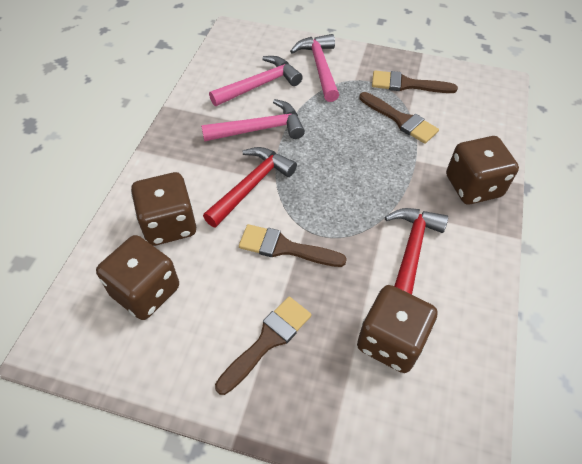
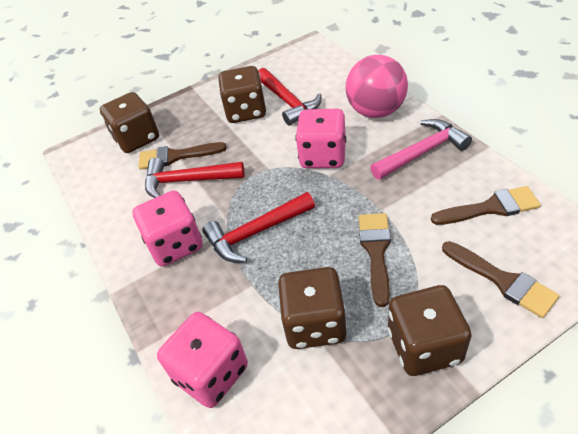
pink ball: none = 0 -> [346,55,408,118] = 1
pink dice: none = 0 -> [133,191,203,267] [157,312,248,408] [295,109,346,168] = 3
pink hammer: [201,99,305,142] [209,56,303,106] [290,34,339,102] = 3 -> [370,119,472,180] = 1
red hammer: [203,147,297,227] [385,208,448,295] = 2 -> [145,158,245,198] [202,192,315,263] [258,68,322,125] = 3

